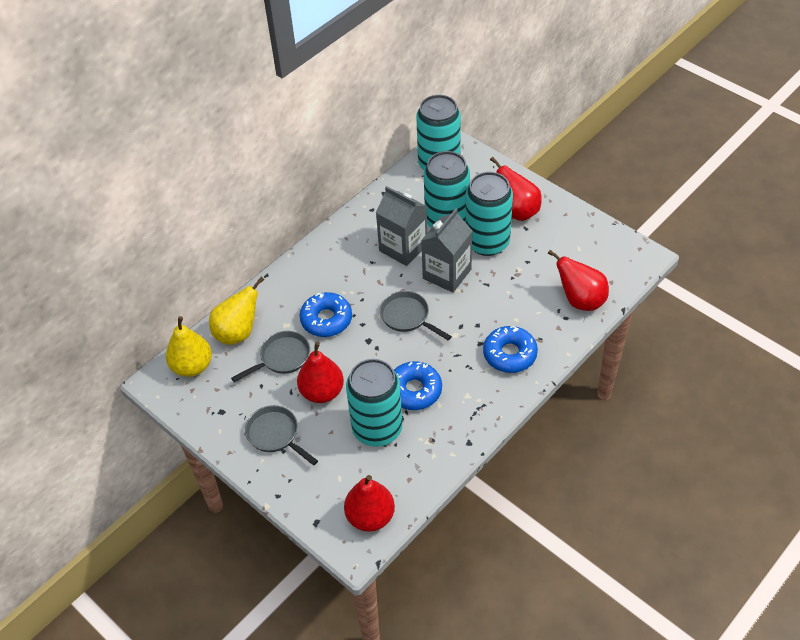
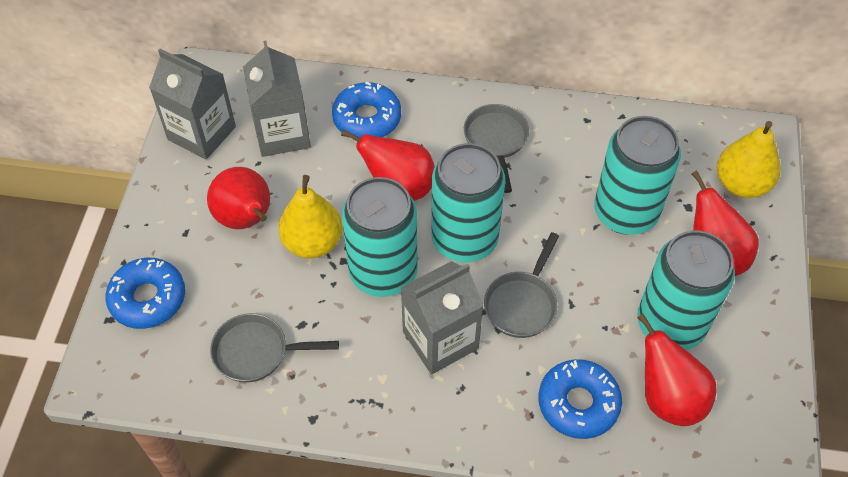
grey carton: [376,186,427,266] [421,208,472,293] = 2 -> [149,49,236,159] [243,41,311,157] [401,261,484,374] = 3

